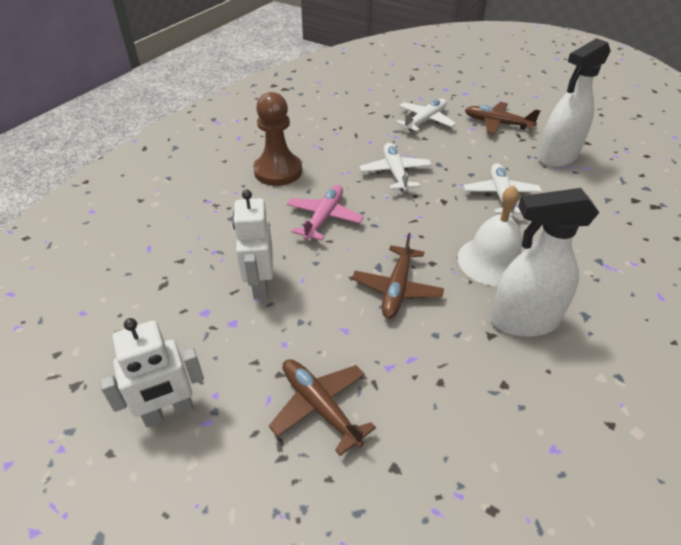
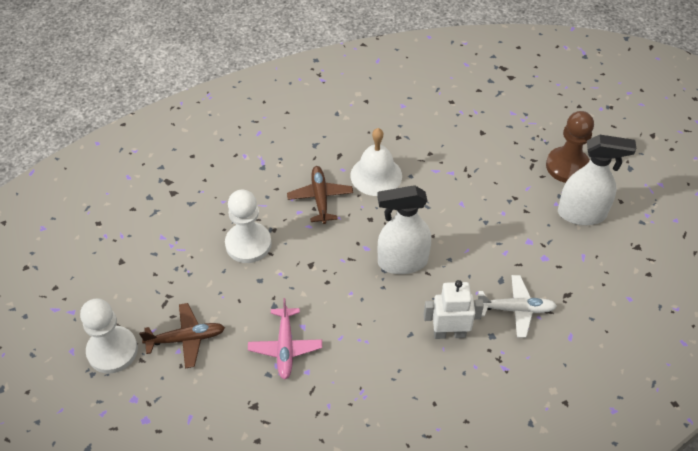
brown plane: [269,359,376,456] [352,233,444,319] [465,102,541,134] = 3 -> [139,303,225,368] [287,166,353,224] = 2
white pawn: none = 0 -> [80,298,138,374] [225,190,272,263] = 2
white plane: [359,143,432,192] [396,99,456,132] [464,163,542,218] = 3 -> [478,275,557,338] = 1
white robot: [100,318,204,427] [233,190,273,300] = 2 -> [424,280,484,339] = 1

